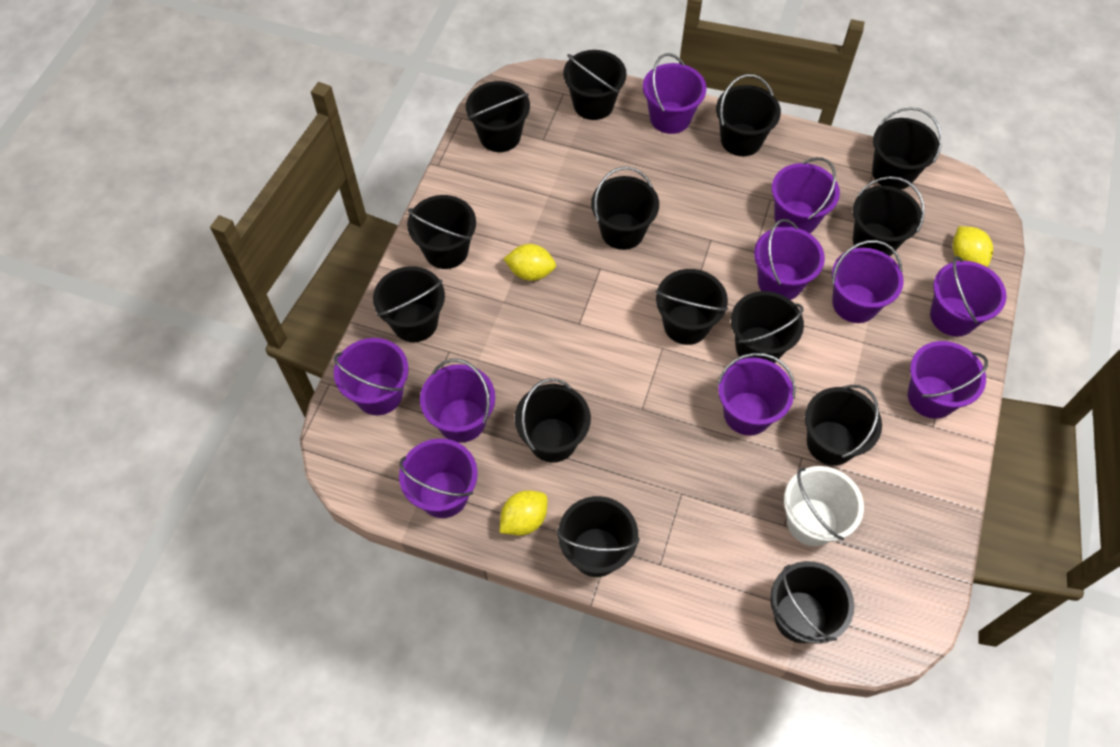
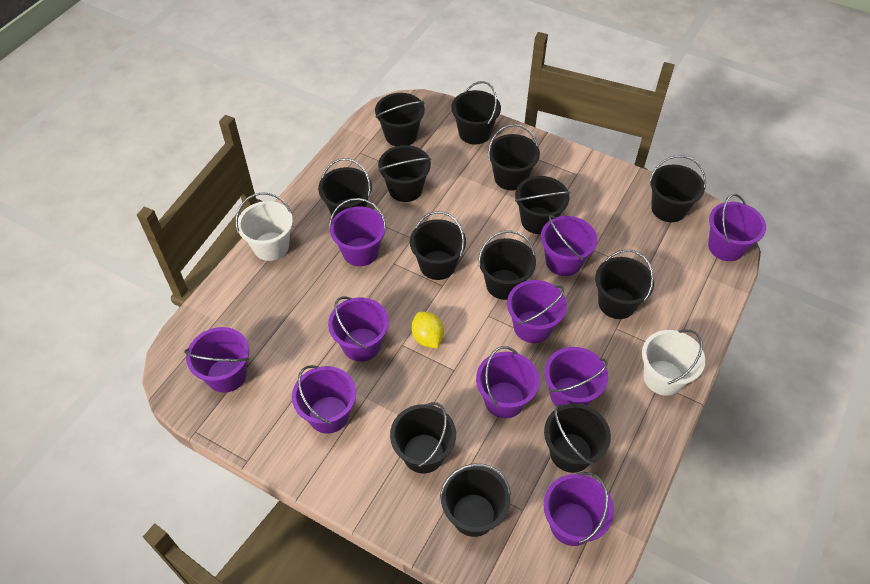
black bucket: [373,266,445,342] [407,195,476,269] [466,81,530,152] [515,378,591,463] [557,496,640,577] [563,50,627,120] [591,167,659,250] [656,269,728,345] [716,74,781,156] [731,291,804,363] [770,561,854,644] [805,385,882,466] [853,176,925,256] [872,107,942,189] = 14 -> [318,158,372,218] [375,93,425,146] [378,145,431,202] [390,402,456,473] [410,211,466,280] [440,464,511,537] [451,81,501,145] [478,231,536,300] [488,124,540,190] [515,176,570,234] [544,404,611,473] [595,250,654,319] [649,155,706,222] = 13
white bucket: [784,466,864,546] = 1 -> [236,192,293,261] [642,329,705,396] = 2
yellow lemon: [500,490,547,536] [503,244,556,281] [952,226,993,267] = 3 -> [411,312,444,348] = 1

